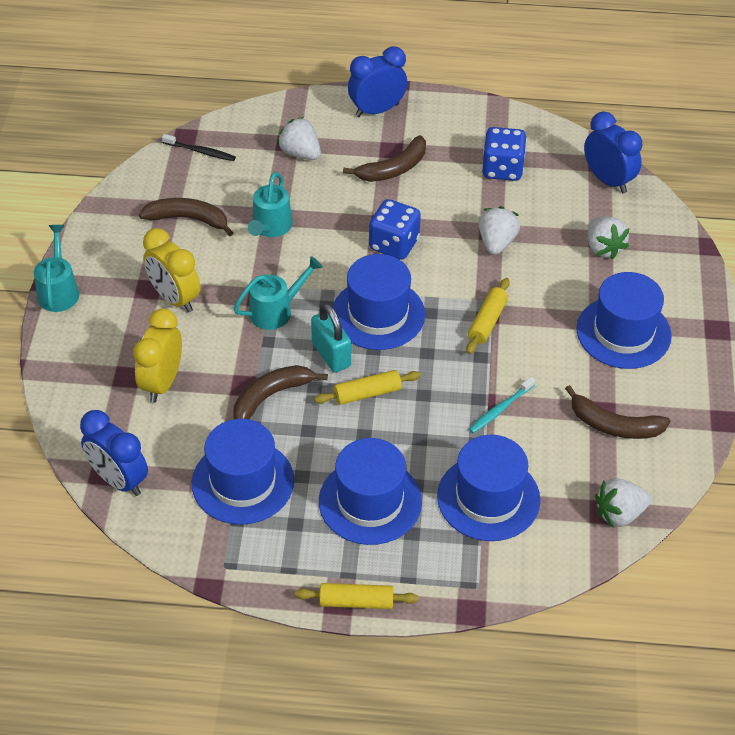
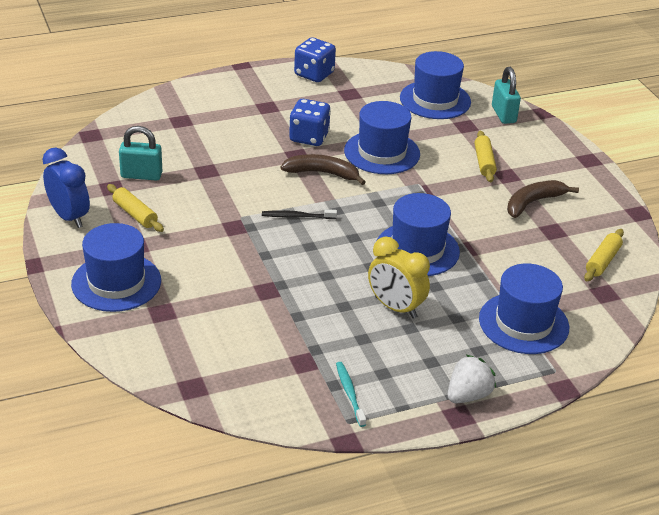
blue clock: [80,410,148,496] [348,46,407,117] [584,111,642,193] = 3 -> [42,148,90,228] = 1
brown banana: [139,198,234,236] [233,365,328,419] [343,135,426,182] [565,385,670,439] = 4 -> [281,154,366,185] [507,180,579,218] = 2
turquoise padlock: [311,303,351,373] = 1 -> [119,126,162,181] [492,67,521,124] = 2
turquoise watering can: [34,225,79,312] [233,256,323,330] [248,172,293,237] = 3 -> none = 0
white strawberry: [277,117,321,160] [478,206,520,255] [588,216,630,260] [595,478,652,528] = 4 -> [448,355,496,403] = 1
yellow clock: [133,308,182,402] [143,228,201,313] = 2 -> [368,237,430,319] = 1

